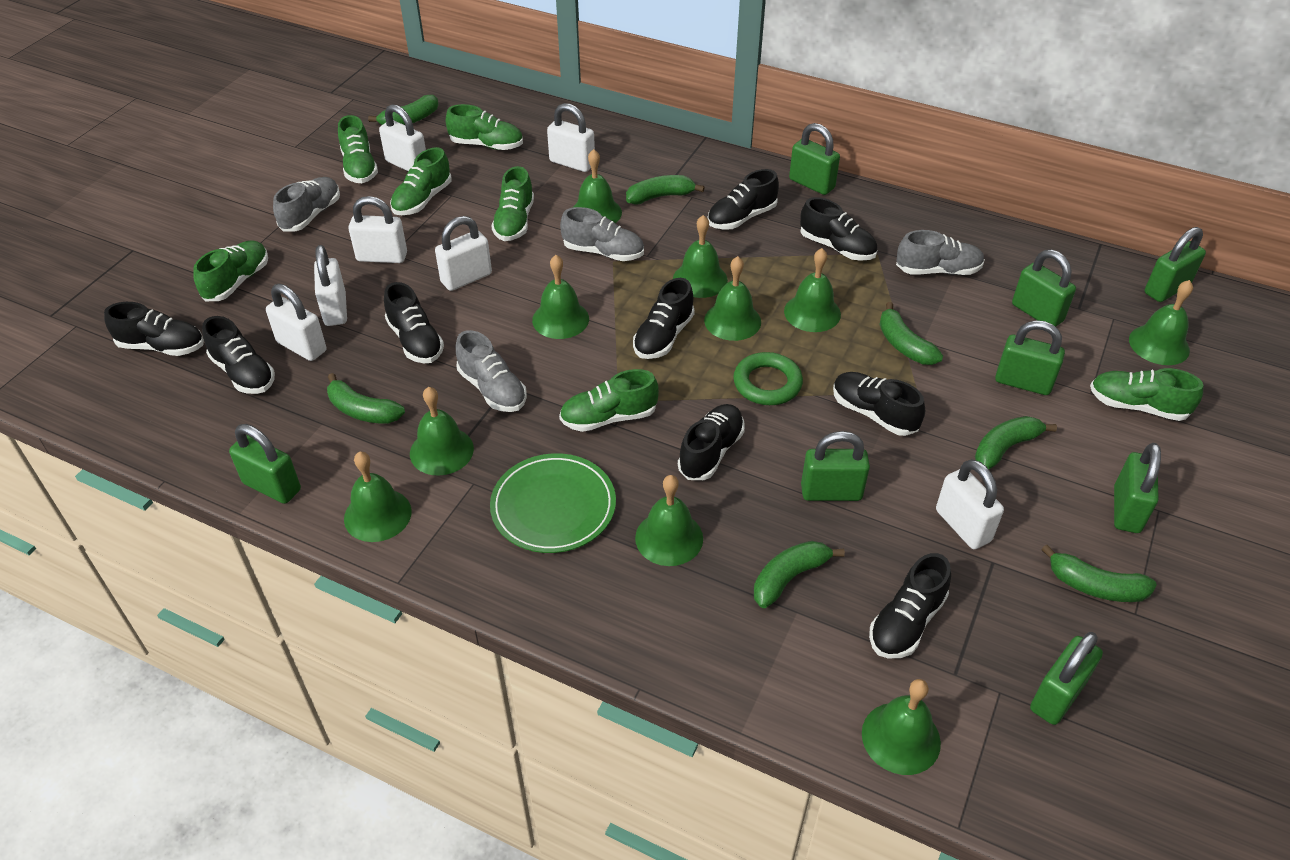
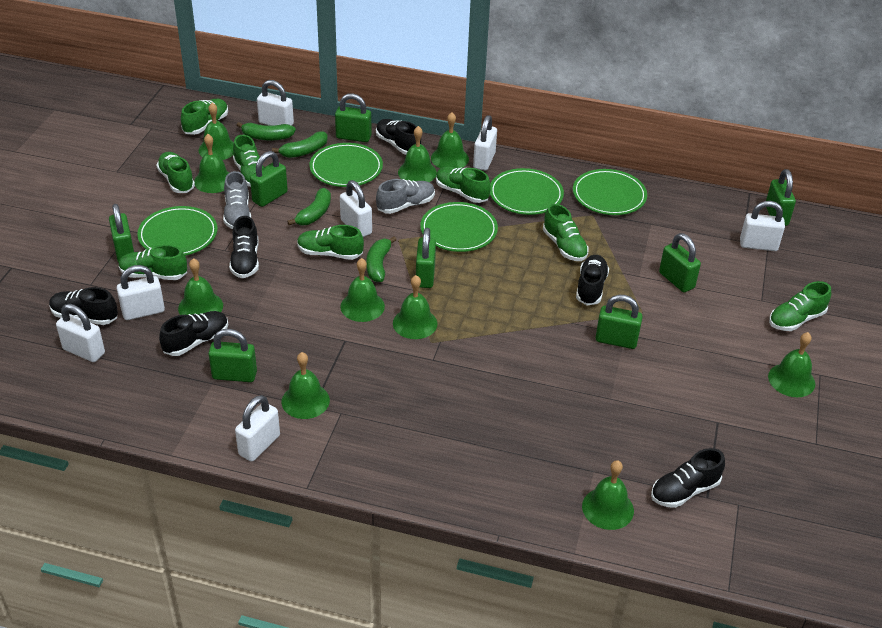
black shoe: [104,302,204,356] [202,316,275,394] [384,282,444,363] [633,278,695,359] [678,404,745,480] [707,169,779,230] [800,197,878,261] [833,372,925,436] [869,553,951,658] = 9 -> [49,287,118,325] [159,311,228,356] [229,216,259,278] [376,119,421,155] [576,255,609,306] [651,448,725,508] = 6
green banana: [327,373,405,424] [368,95,439,125] [626,175,705,205] [754,541,845,608] [879,302,943,365] [975,416,1057,469] [1041,545,1157,602] = 7 -> [237,122,296,140] [272,131,328,158] [287,188,331,225] [366,236,397,282] = 4
green plate: [490,453,616,553] = 1 -> [137,206,218,256] [310,143,383,187] [420,202,498,252] [490,168,564,215] [573,169,647,215] = 5
green ring: [733,352,803,405] = 1 -> none = 0
green shoe: [193,240,268,301] [338,115,378,183] [390,147,452,215] [446,104,523,150] [491,166,534,241] [559,369,659,432] [1090,368,1203,421] = 7 -> [119,245,187,280] [156,152,195,193] [181,99,228,135] [233,135,264,187] [297,225,364,260] [436,167,491,203] [543,204,589,261] [769,281,831,331] = 8
grey shoe: [273,177,340,232] [456,330,527,412] [560,207,644,261] [896,230,985,275] = 4 -> [223,171,251,229] [376,179,435,214] = 2

